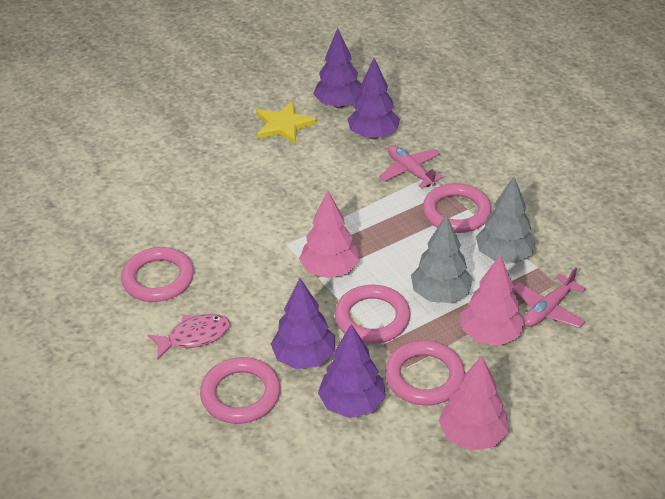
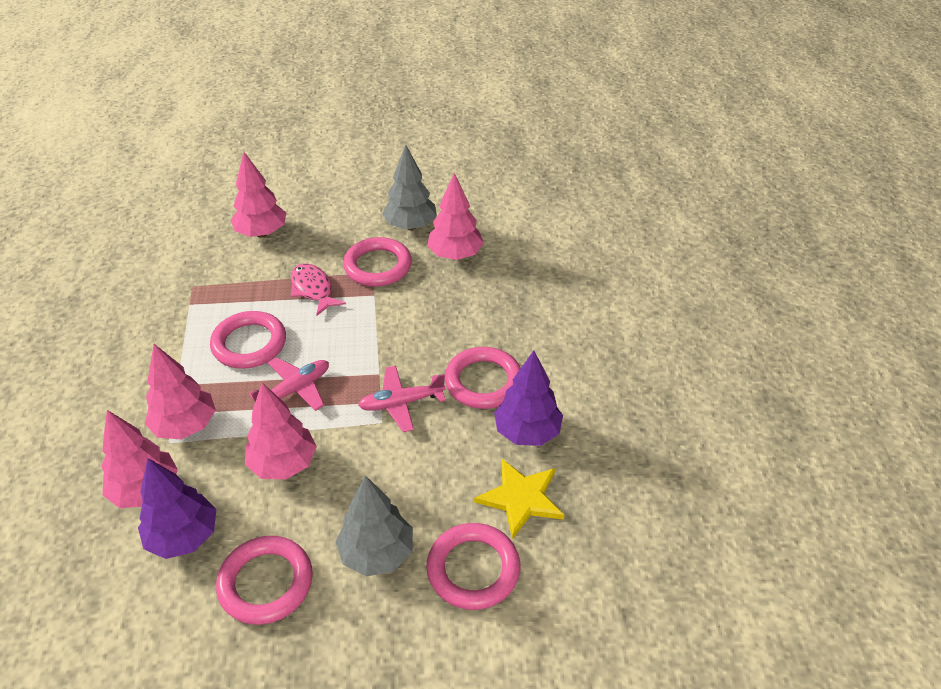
pink tree: [299,190,360,278] [438,355,509,451] [461,255,525,346] = 3 -> [101,410,178,508] [145,344,216,439] [231,152,286,237] [245,383,317,479] [427,173,484,260] = 5
purple tree: [271,278,335,369] [313,28,361,108] [318,324,386,418] [347,58,400,139] = 4 -> [138,458,216,559] [494,350,563,446] = 2

